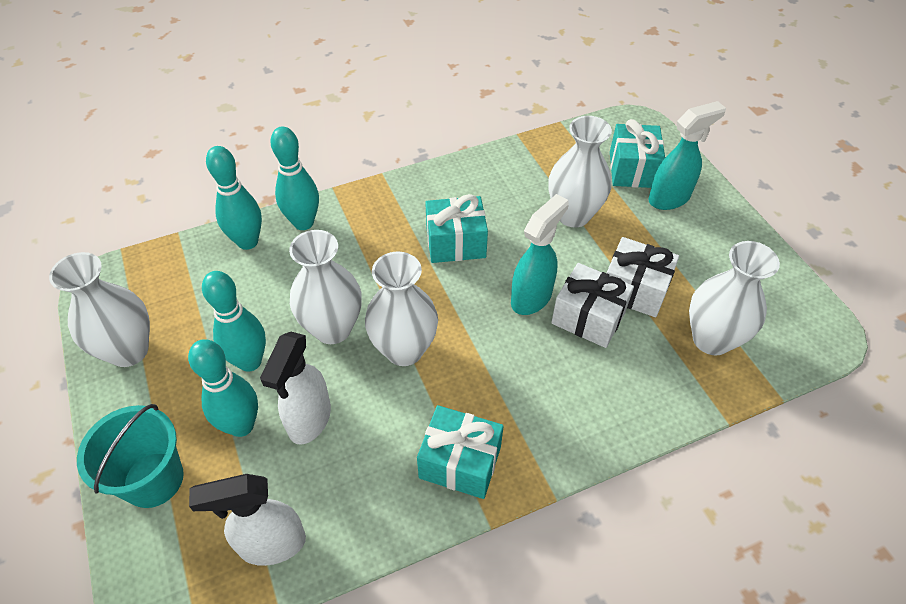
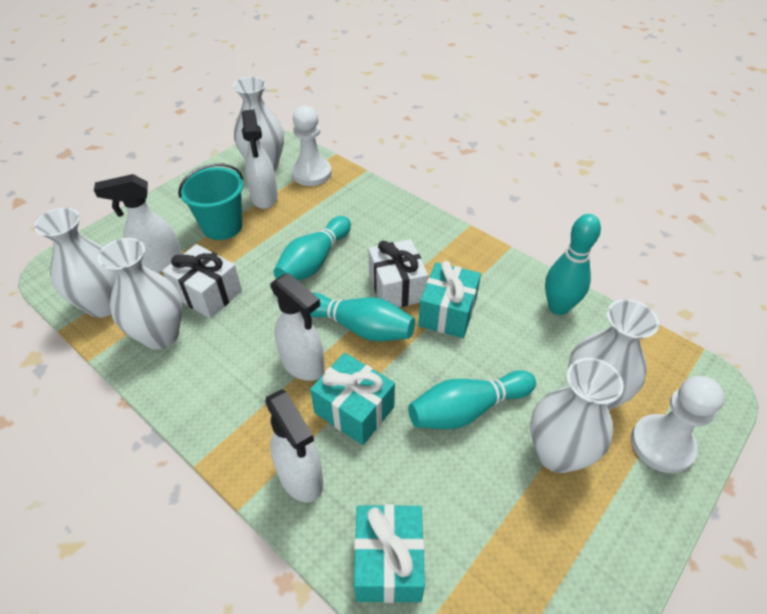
turquoise spray bottle: [511,194,569,315] [648,101,726,210] = 2 -> none = 0
white pawn: none = 0 -> [291,105,332,186] [631,376,724,473] = 2
white spray bottle: [189,474,306,566] [260,332,331,445] = 2 -> [94,174,182,273] [242,109,278,209] [265,389,323,502] [270,273,325,381] = 4

